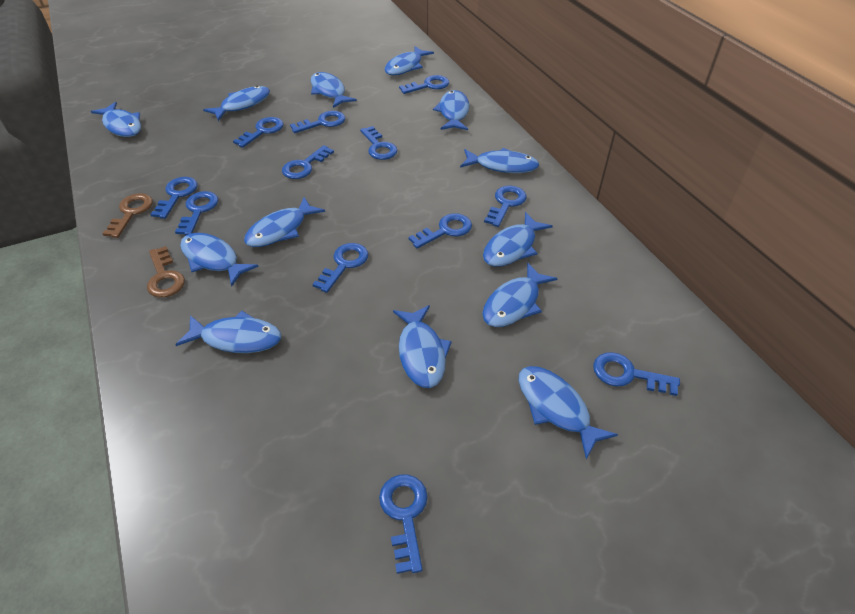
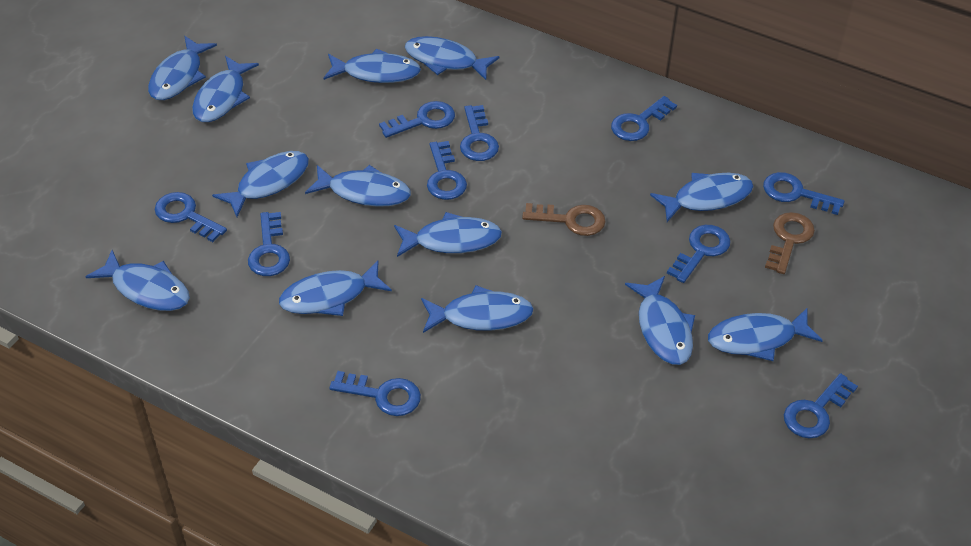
blue key: [150,177,198,219] [175,191,218,235] [233,117,283,148] [282,145,334,179] [290,111,345,133] [312,243,369,293] [360,126,398,160] [379,474,428,574] [399,75,449,94] [409,213,472,249] [484,186,527,227] [593,352,680,396] = 12 -> [155,192,227,242] [248,212,290,276] [329,371,421,416] [379,101,455,138] [427,141,467,200] [460,105,499,161] [611,96,677,141] [667,225,731,283] [763,172,845,215] [784,373,858,439] = 10

